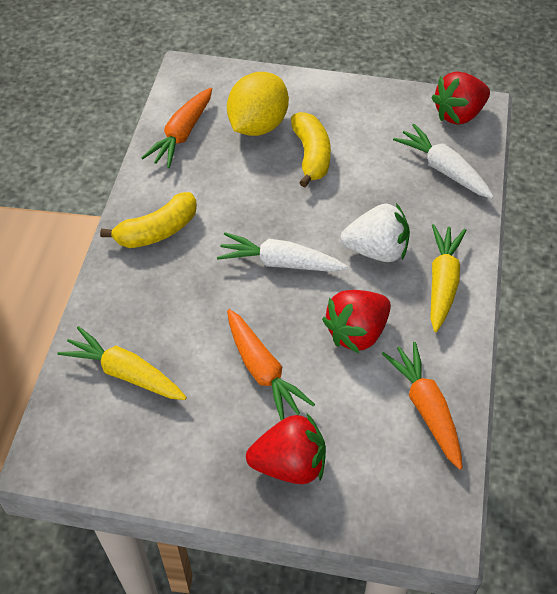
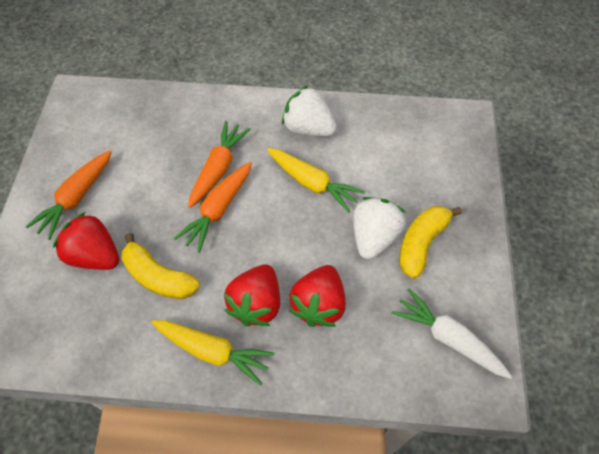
white carrot: [217,232,348,272] [393,124,494,199] = 2 -> [391,288,512,379] = 1
white strawberry: [341,203,410,262] = 1 -> [282,86,337,136] [353,197,406,259] = 2
yellow lemon: [227,72,289,136] = 1 -> none = 0

